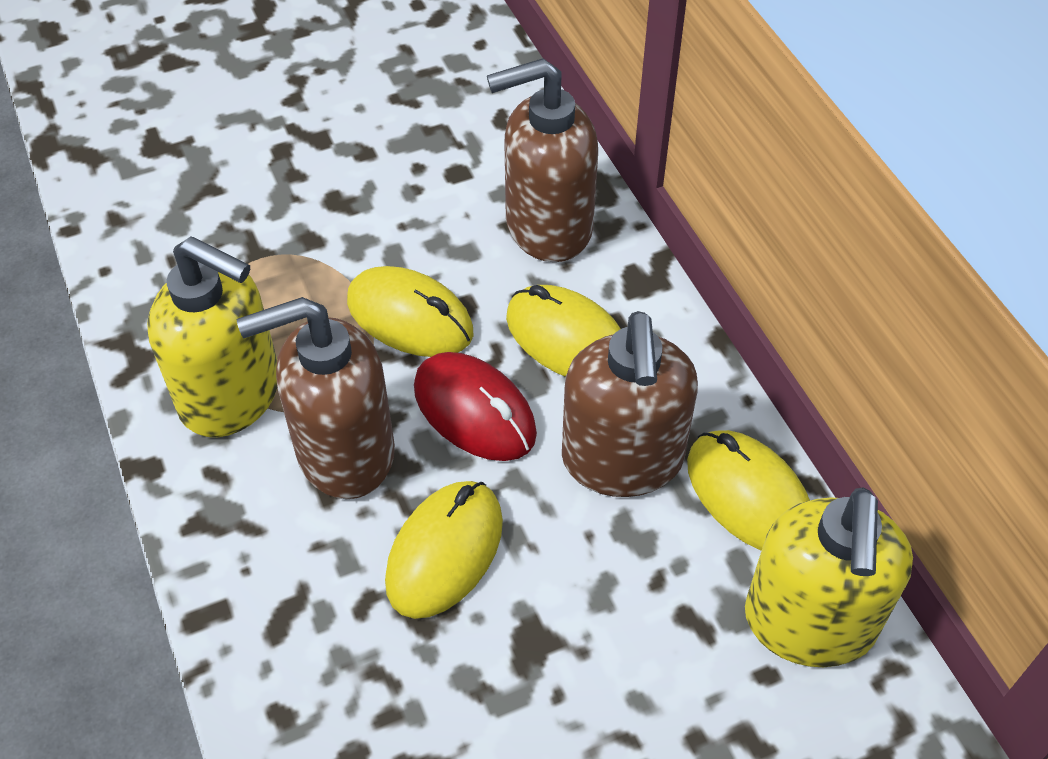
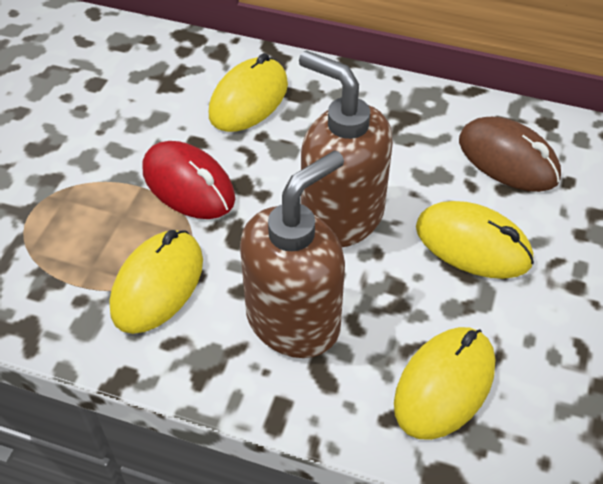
brown mouse: none = 0 -> [459,117,561,192] = 1
brown soap dispenser: [237,297,395,499] [487,58,598,262] [562,311,698,497] = 3 -> [240,150,345,358] [299,50,393,247] = 2
yellow soap dispenser: [147,236,277,437] [745,488,913,667] = 2 -> none = 0

